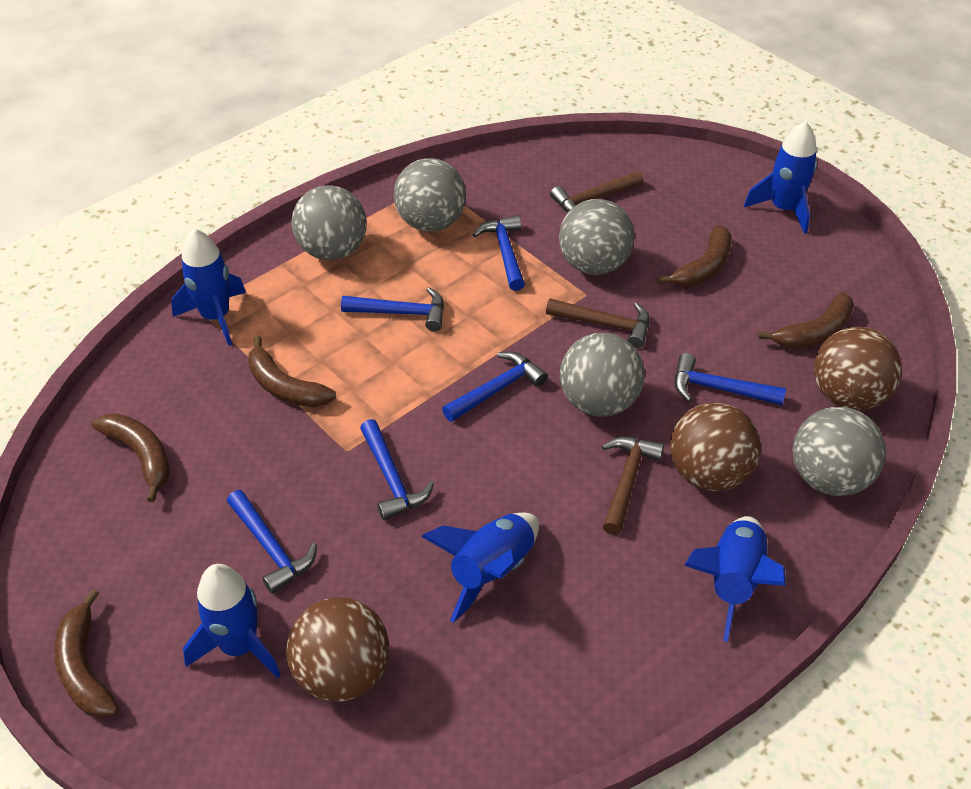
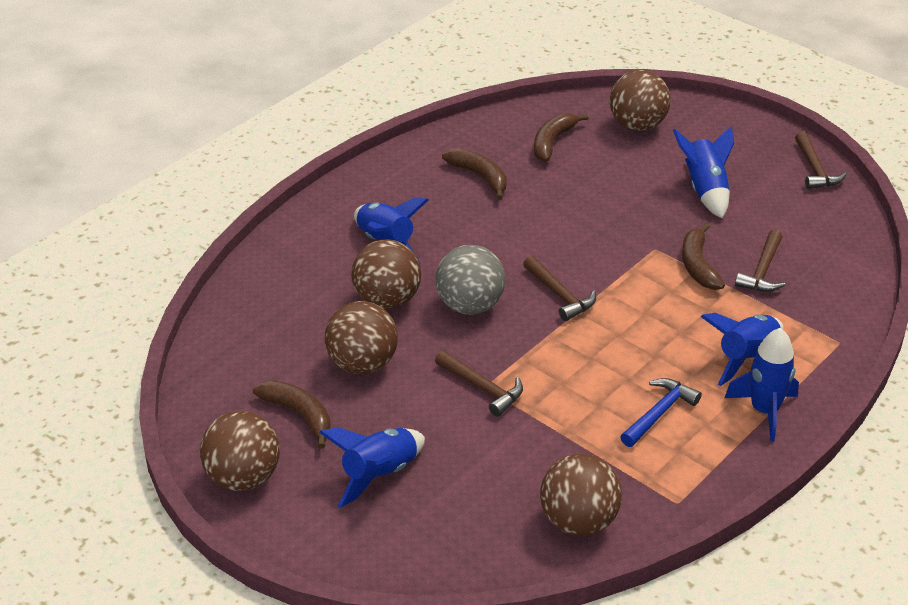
blue hammer: [227,490,317,594] [341,287,444,331] [360,419,434,520] [442,352,548,422] [473,215,525,291] [675,353,786,405] = 6 -> [620,378,702,447] = 1
brown ball: [286,597,389,702] [670,402,761,491] [814,327,902,411] = 3 -> [200,411,280,491] [325,301,398,374] [352,239,421,309] [540,454,622,536] [610,70,671,131] = 5
brown banana: [54,589,119,718] [91,413,170,502] [248,336,336,408] [657,225,732,287] [758,292,854,349] = 5 -> [253,380,331,448] [442,148,507,200] [534,113,589,162] [682,223,725,290] = 4
brown hammer: [546,298,650,348] [550,171,644,213] [602,437,664,535] = 3 -> [435,350,523,417] [523,256,596,321] [735,229,785,292] [795,132,847,189] = 4
grey ball: [291,185,367,260] [394,158,466,232] [559,199,634,275] [560,333,644,417] [792,407,886,496] = 5 -> [435,245,506,315] = 1

